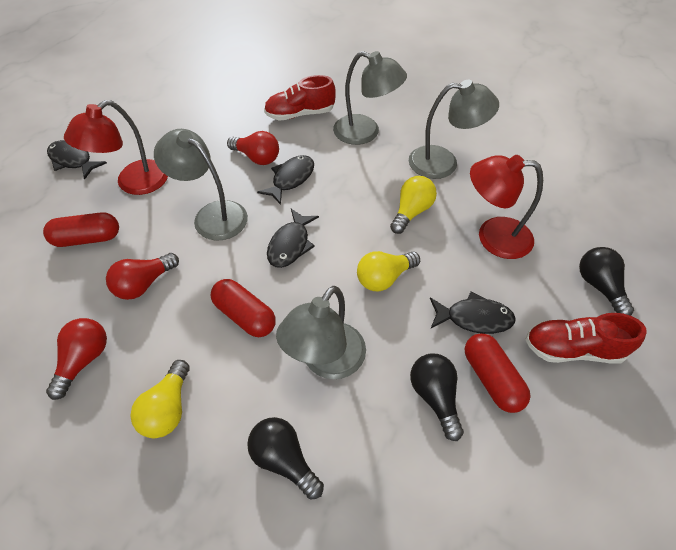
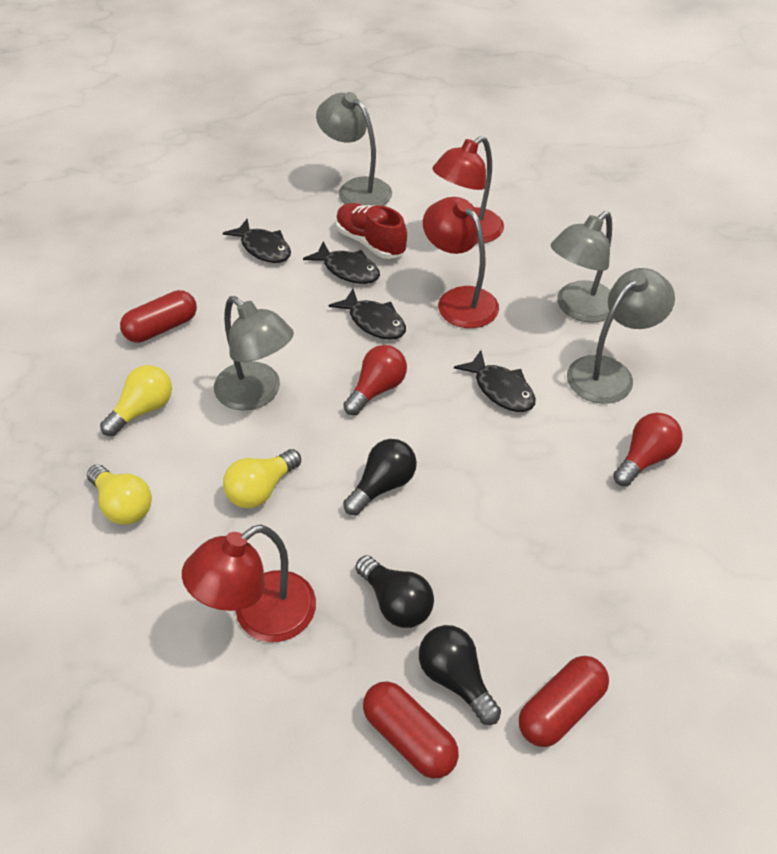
red lamp: [64,100,168,195] [470,155,543,259] = 2 -> [182,525,316,642] [423,197,499,328] [432,136,504,244] = 3
red light bulb: [46,318,107,400] [106,253,179,300] [227,131,279,165] = 3 -> [343,345,407,415] [613,413,682,486] = 2
red shoe: [264,75,336,121] [525,313,647,363] = 2 -> [335,203,407,259] = 1

